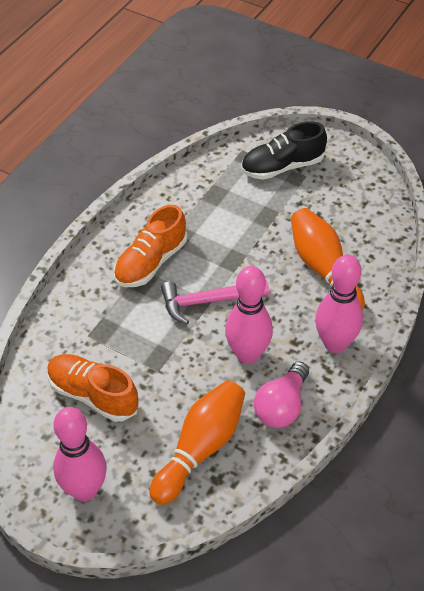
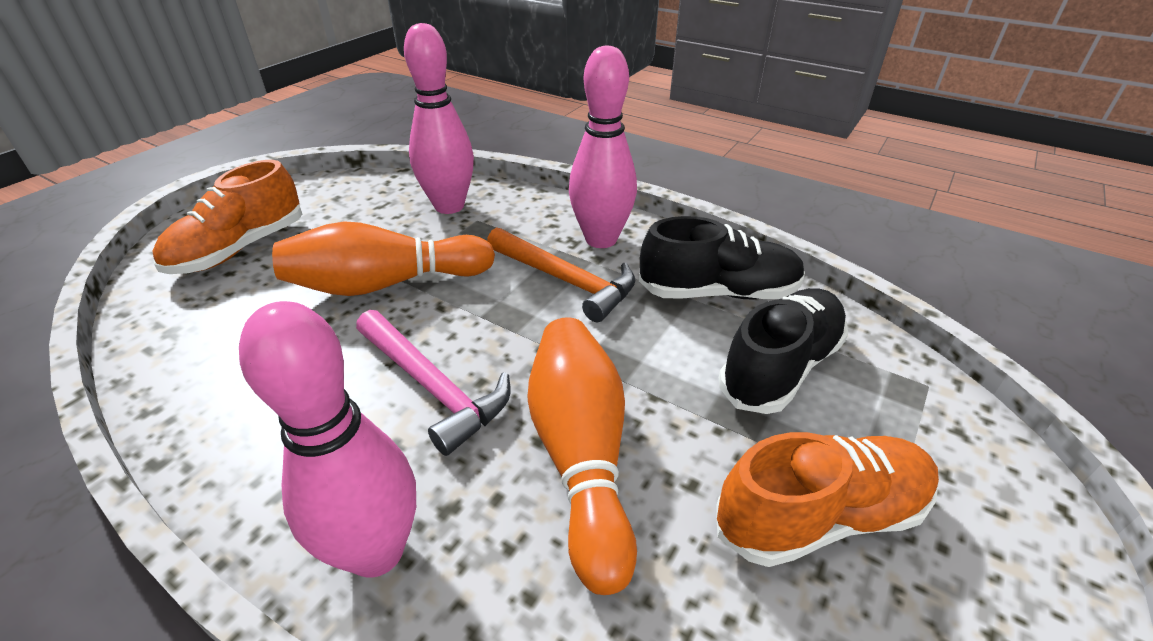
black shoe: [241,121,327,180] = 1 -> [639,216,805,299] [719,288,848,414] = 2
orange hammer: none = 0 -> [487,227,635,323] = 1
pink light bulb: [254,361,309,428] = 1 -> none = 0

